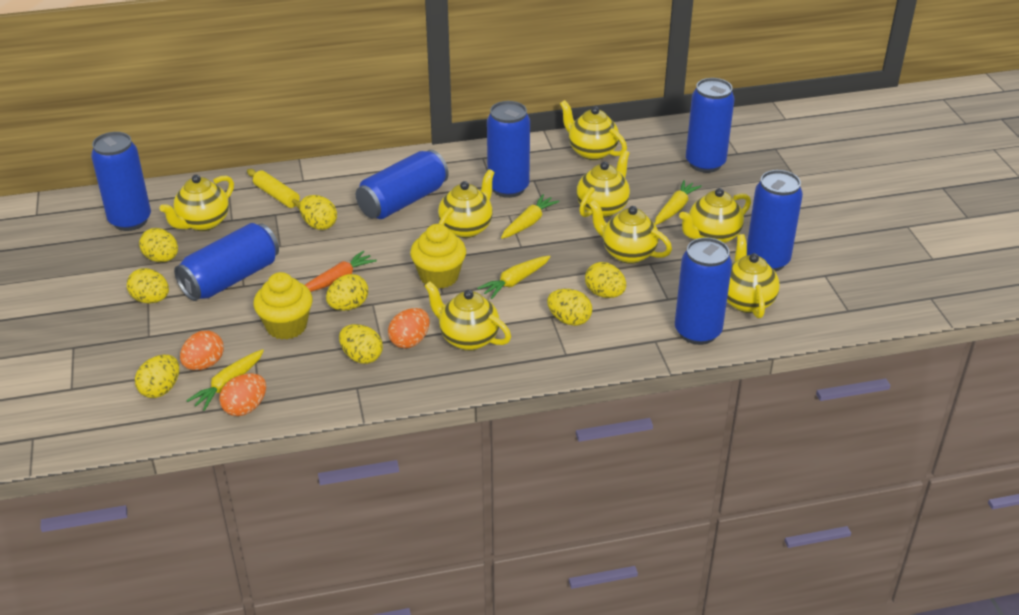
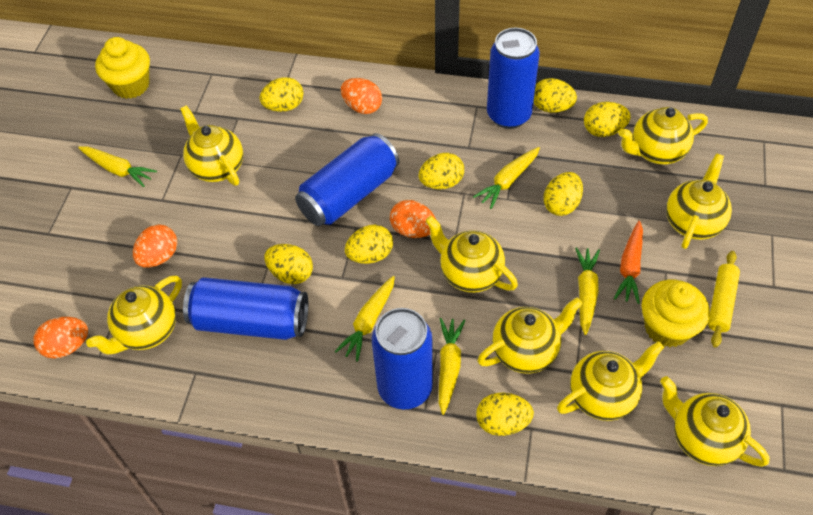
blue can: [91,132,151,231] [174,223,279,301] [356,150,449,219] [487,101,530,198] [675,237,732,345] [686,78,735,173] [747,170,803,272] = 7 -> [183,277,308,340] [295,133,399,226] [372,308,433,409] [487,28,540,129] = 4
orange egg: [180,331,224,370] [219,373,266,416] [388,308,430,349] = 3 -> [34,317,88,359] [133,225,177,268] [341,78,382,114] [390,200,436,238] = 4
yellow carrot: [186,349,264,411] [477,255,551,299] [501,194,560,239] [655,180,702,225] = 4 -> [78,146,157,187] [335,276,395,362] [439,318,465,415] [473,147,540,209] [575,247,600,335] = 5

